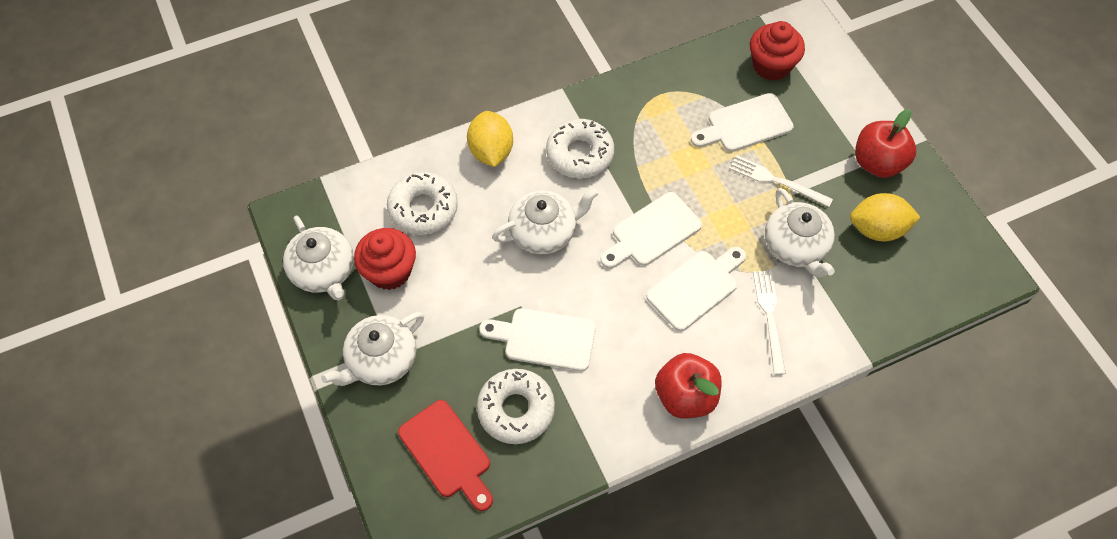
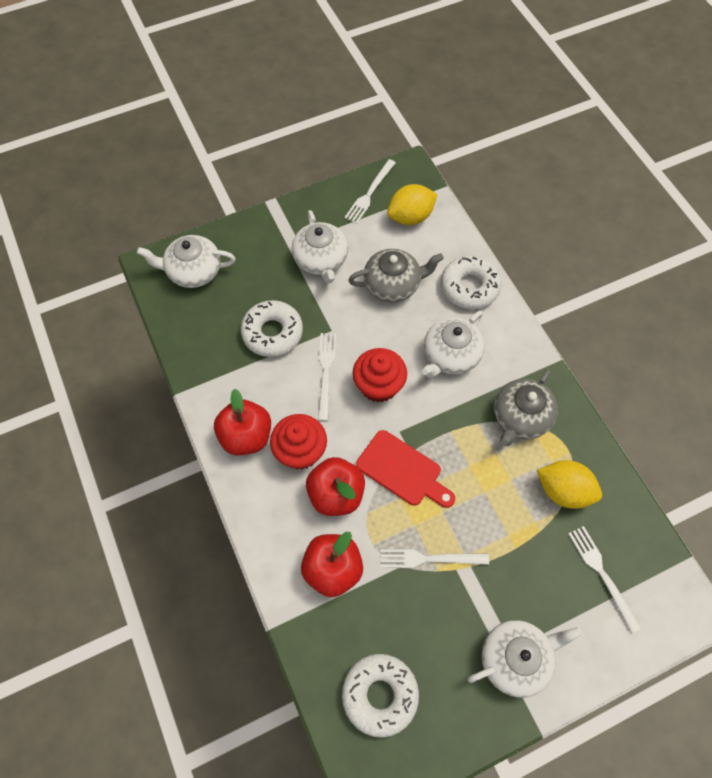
grey teapot: none = 0 -> [348,249,444,302] [494,369,558,446] = 2
red apple: [655,353,722,419] [855,109,916,178] = 2 -> [214,389,271,455] [301,532,363,597] [306,457,365,516] = 3
white cutting board: [479,308,596,371] [601,192,702,268] [646,247,746,331] [691,93,794,152] = 4 -> none = 0
white fork: [729,155,833,207] [753,271,786,375] = 2 -> [318,333,336,421] [344,159,396,224] [380,549,489,568] [568,526,641,633] = 4

